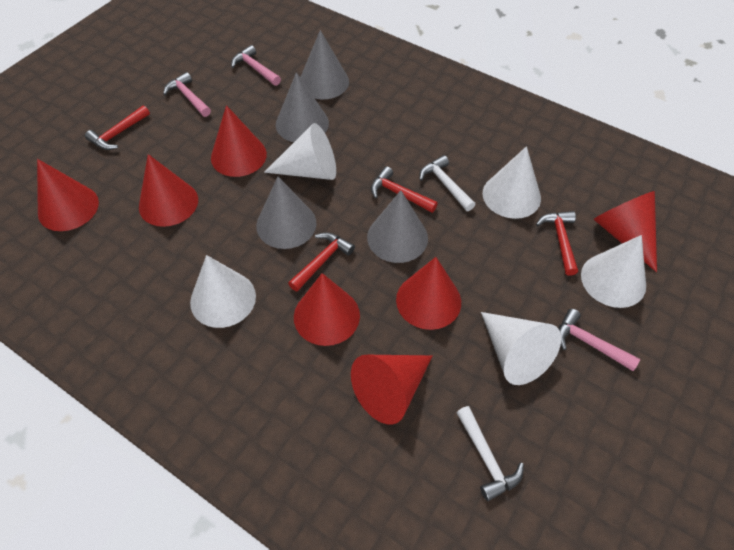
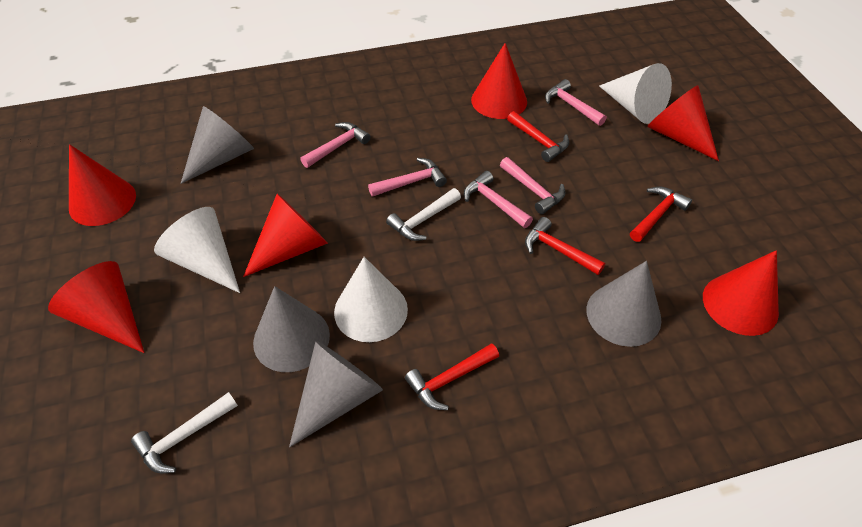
pink hammer: [163,72,211,117] [231,45,281,86] [558,309,640,371] = 3 -> [300,122,371,168] [368,158,447,197] [464,171,533,228] [500,157,565,214] [545,79,607,126] = 5
red cone: [37,159,99,231] [139,154,198,227] [211,105,267,177] [294,273,360,346] [351,355,433,425] [396,257,461,330] [593,191,657,272] = 7 -> [48,261,144,353] [69,144,136,226] [243,194,328,277] [471,43,527,119] [647,85,719,161] [703,250,779,336] = 6
white cone: [190,255,256,328] [264,123,336,180] [481,312,561,385] [483,146,541,219] [581,235,646,308] = 5 -> [154,207,240,293] [334,257,408,342] [599,63,672,124] = 3

